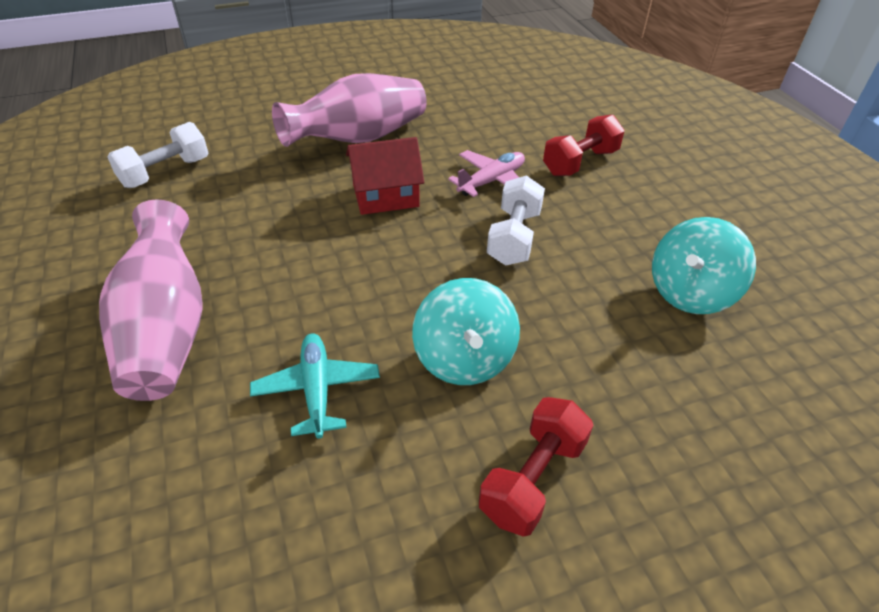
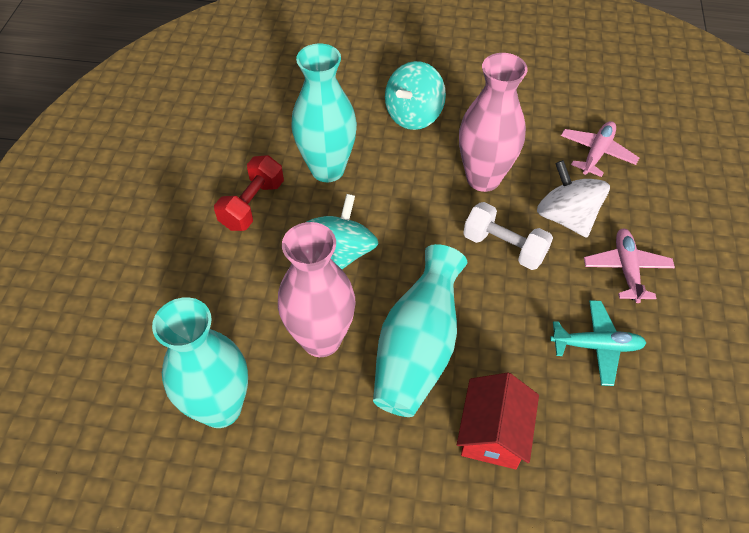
pink plane: [448,150,525,197] = 1 -> [561,121,639,177] [584,228,675,303] = 2
red dumbbell: [479,397,594,537] [543,115,625,176] = 2 -> [214,155,284,231] = 1
turquoise vase: none = 0 -> [152,297,248,428] [291,43,357,182] [373,244,467,417] = 3
white dumbbell: [107,122,208,188] [487,175,545,266] = 2 -> [463,202,553,270] = 1
white spinning top: none = 0 -> [537,160,610,238] = 1

